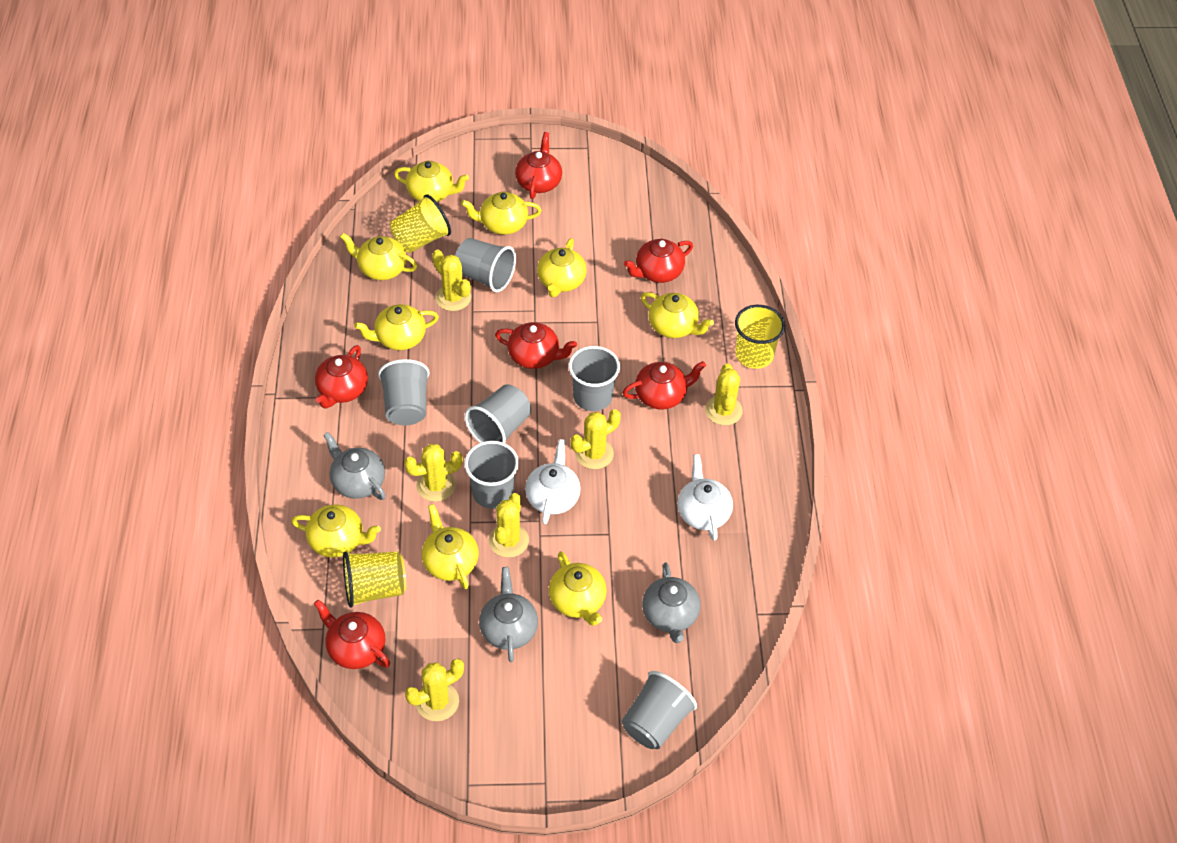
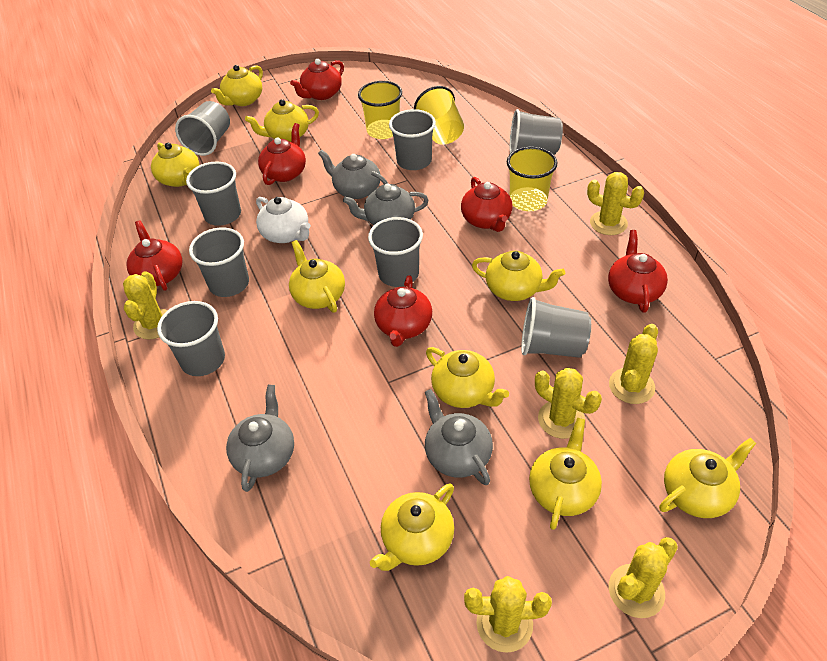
grey cup: [378,359,429,425] [455,238,516,292] [464,441,519,509] [465,384,531,443] [569,346,620,411] [622,671,697,749] = 6 -> [157,301,225,376] [175,101,230,156] [186,162,241,226] [189,227,249,297] [368,217,423,287] [389,109,436,170] [510,109,563,155] [521,297,591,358] = 8
grey teapot: [323,432,386,500] [479,567,538,662] [642,563,700,643] = 3 -> [226,385,294,492] [318,150,388,199] [343,183,429,225] [425,389,493,485] = 4
white teapot: [525,439,581,525] [677,454,733,541] = 2 -> [256,197,311,243] = 1

